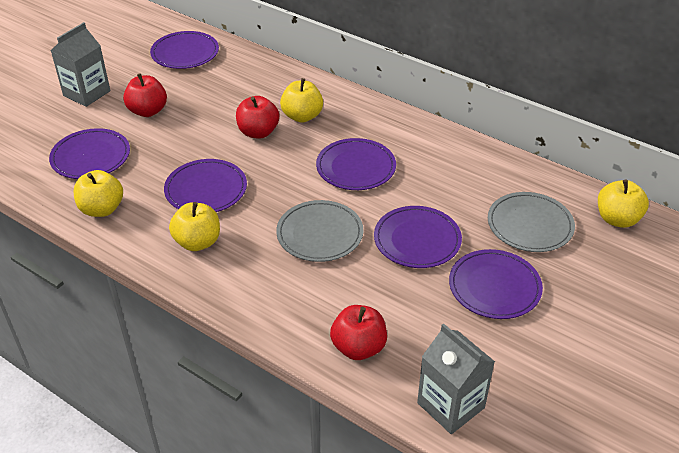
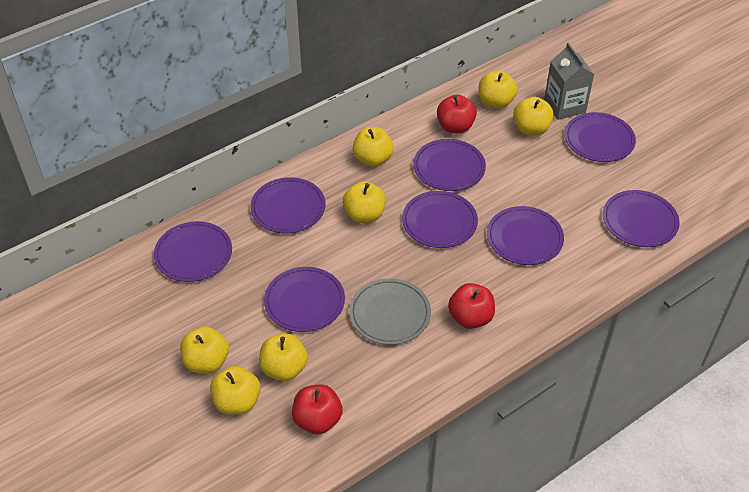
grey carton: [51,22,110,107] [417,324,495,434] = 2 -> [544,42,594,120] = 1
grey plate: [276,200,363,262] [488,192,575,252] = 2 -> [349,278,431,345] = 1
purple plate: [49,128,130,179] [150,31,219,69] [164,159,247,212] [316,138,396,190] [374,206,462,268] [449,249,543,319] = 6 -> [154,221,232,282] [250,177,325,233] [264,267,345,332] [402,191,478,248] [413,139,486,191] [487,206,564,265] [564,112,636,162] [603,190,680,247] = 8
yellow apple: [74,170,123,217] [169,202,220,251] [280,78,323,123] [598,179,649,228] = 4 -> [180,327,229,374] [210,366,260,415] [259,334,308,381] [343,181,386,223] [353,127,394,167] [479,70,517,109] [513,97,554,136] = 7

